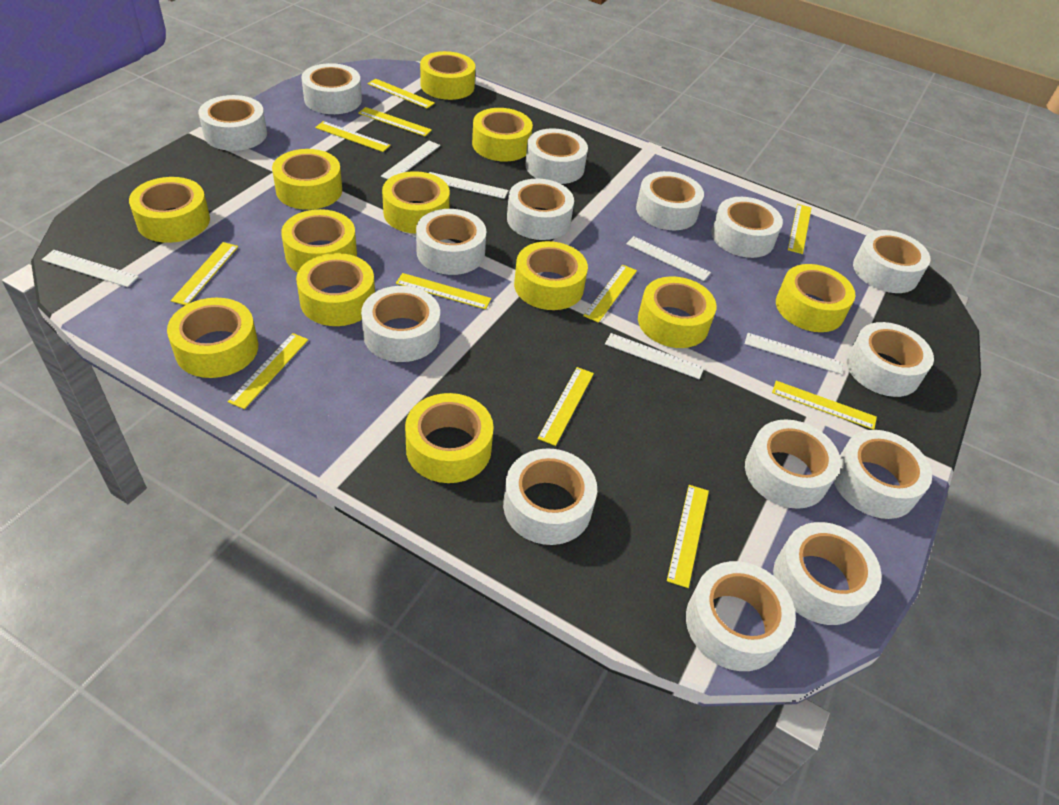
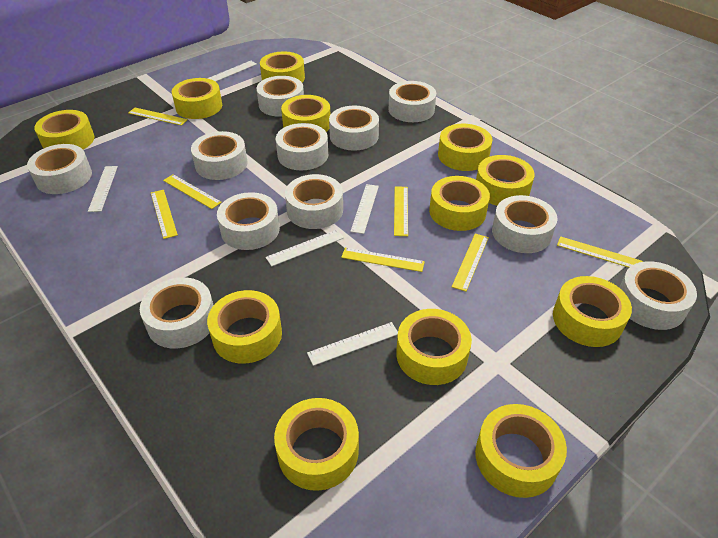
white ruler: [42,250,139,287] [381,141,440,180] [429,172,509,199] [605,333,704,379] [626,236,711,281] [745,333,843,374] = 6 -> [88,166,118,212] [207,61,257,82] [265,230,344,267] [307,322,398,366] [350,184,379,234] = 5
white tape: [199,95,267,151] [301,63,362,114] [361,286,440,362] [416,209,486,275] [503,448,597,545] [507,179,574,240] [525,128,588,184] [636,171,704,230] [686,561,796,671] [711,197,783,258] [745,419,841,509] [773,522,882,625] [834,430,932,519] [846,322,934,397] [853,230,931,293] = 15 -> [27,144,92,194] [140,277,214,349] [191,131,248,180] [217,192,280,250] [257,76,304,117] [276,123,328,170] [285,174,343,229] [329,106,379,151] [389,81,436,122] [492,195,558,253] [619,261,697,330] = 11
yellow ruler: [171,242,238,305] [228,333,308,409] [315,121,391,152] [358,107,432,136] [367,79,435,108] [396,273,492,309] [537,367,594,446] [583,265,637,323] [667,485,709,588] [772,381,877,430] [788,204,811,254] = 11 -> [128,108,188,126] [151,190,178,239] [163,174,222,209] [341,248,425,272] [394,186,408,236] [452,234,489,292] [557,236,643,268] = 7

